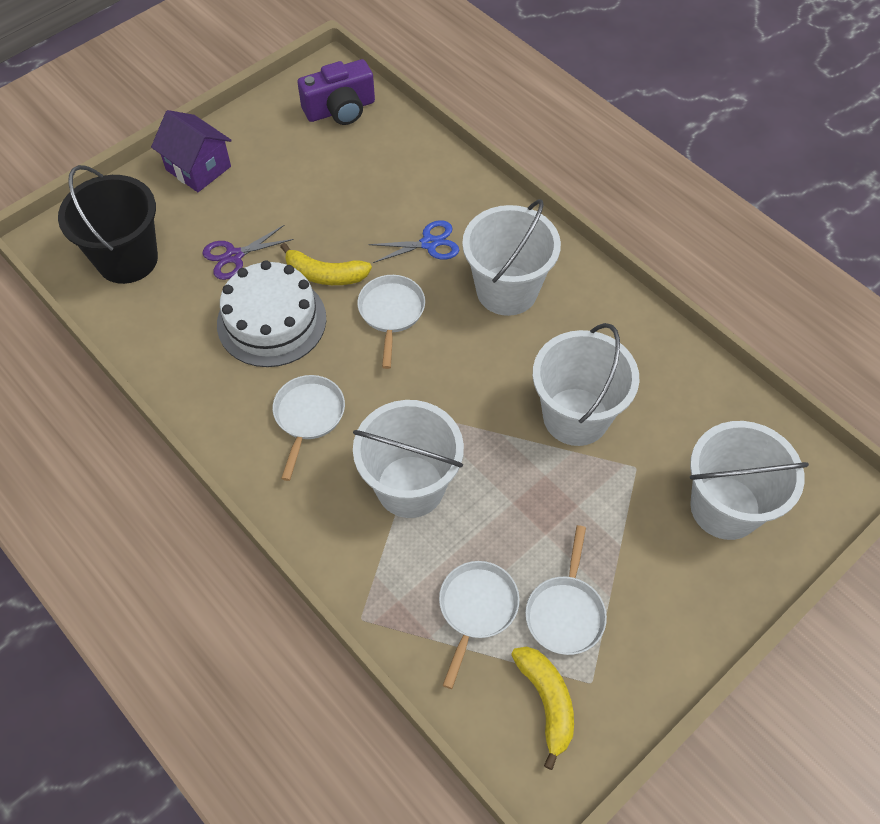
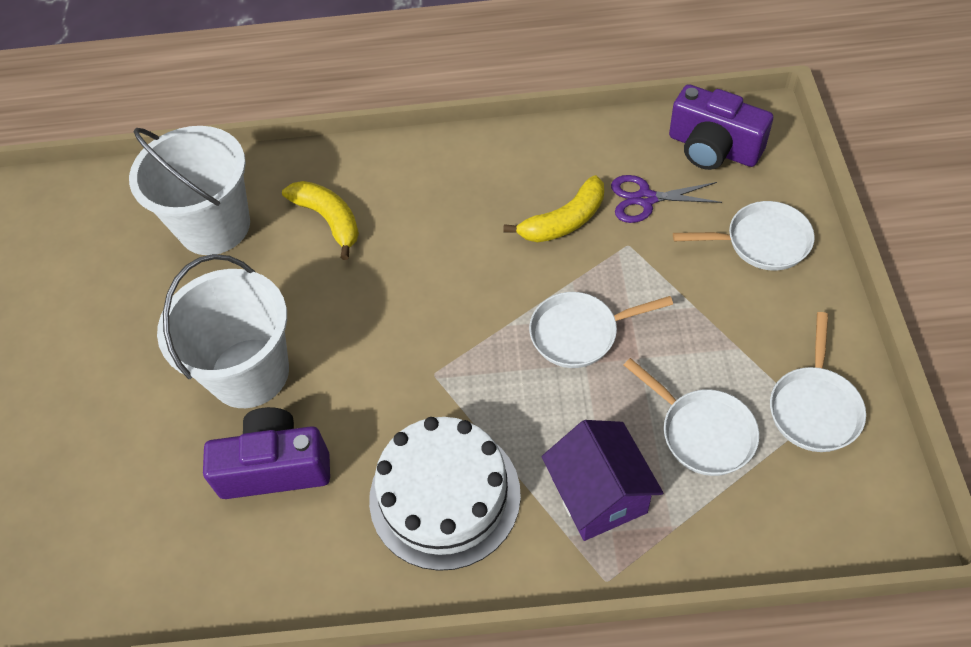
black bucket: [58,165,158,284] = 1 -> none = 0
blue scissors: [368,220,459,263] = 1 -> none = 0
purple camera: [297,59,375,125] = 1 -> [203,407,330,499] [669,84,773,170] = 2
white bucket: [353,400,464,518] [462,199,561,316] [533,323,639,446] [690,421,809,540] = 4 -> [129,126,250,255] [157,254,289,408] = 2

